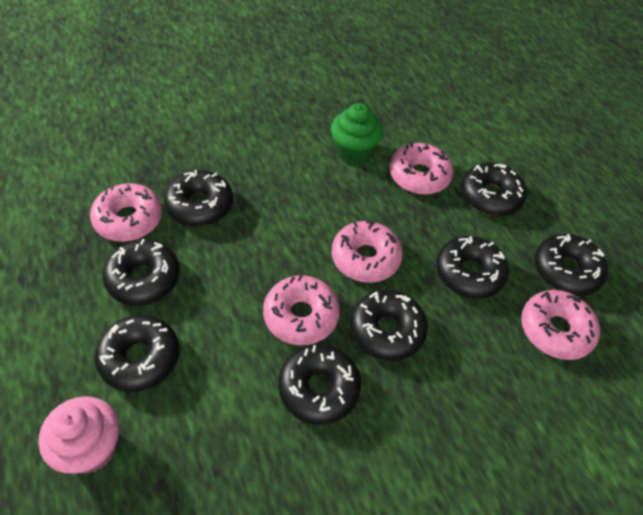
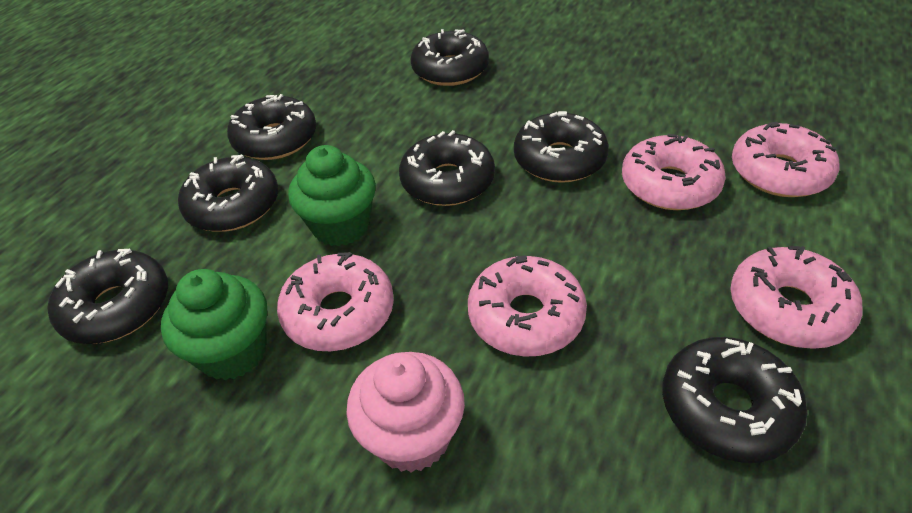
black donut: [95,315,179,392] [103,239,180,306] [164,170,233,226] [278,344,361,425] [350,289,428,361] [436,236,509,299] [461,163,527,216] [535,234,608,296] = 8 -> [48,248,168,344] [178,155,278,232] [227,94,316,160] [399,130,495,206] [410,29,489,86] [514,111,609,183] [662,337,808,463] = 7
green cupcake: [331,103,383,165] = 1 -> [161,269,267,380] [288,145,376,246] = 2

